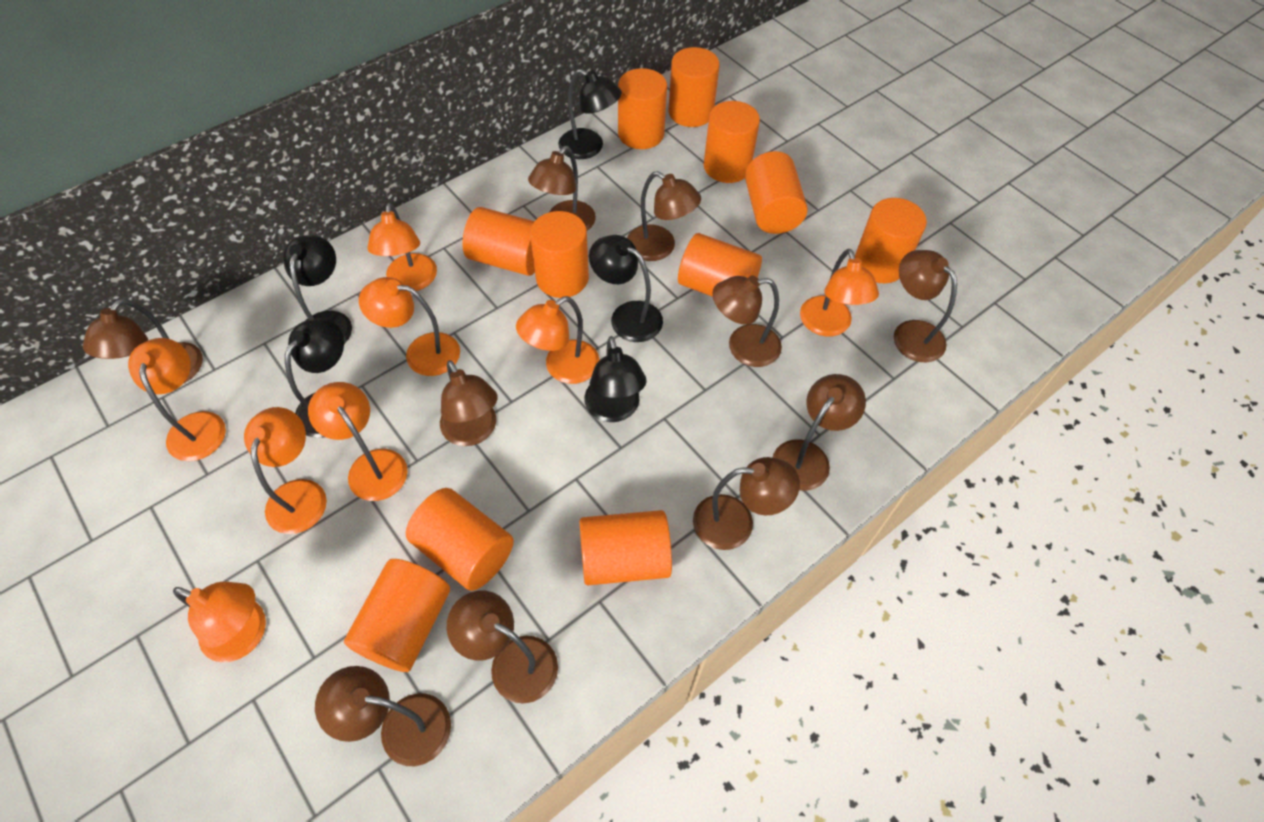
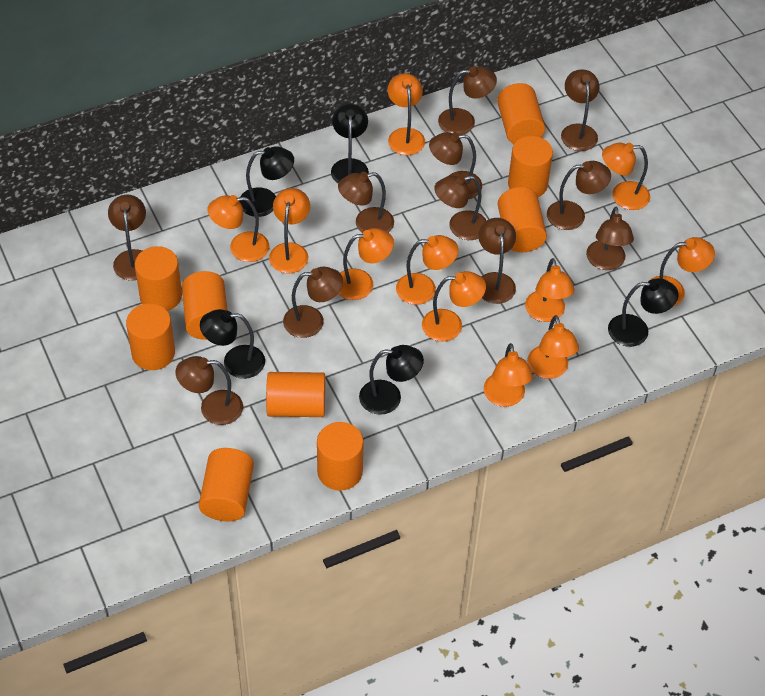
brown lamp: [83,299,203,383] [315,666,451,766] [440,360,498,446] [447,590,558,704] [528,146,596,231] [627,171,701,261] [693,457,800,550] [712,276,782,367] [773,374,866,491] [894,250,957,362] = 10 -> [108,195,146,281] [175,356,243,425] [283,267,343,338] [338,172,394,233] [429,132,482,199] [434,175,487,240] [438,66,497,135] [478,218,516,304] [547,161,611,230] [561,70,599,151] [586,207,634,270] = 11
orange cylinder: [344,559,450,672] [406,488,514,591] [462,207,535,276] [530,211,589,298] [579,510,672,585] [618,68,667,149] [668,47,720,127] [678,233,762,297] [704,101,760,183] [745,151,808,234] [855,198,927,283] = 11 -> [126,303,175,370] [135,246,182,311] [182,271,228,340] [199,448,254,521] [266,372,325,417] [317,422,364,491] [497,83,545,144] [498,187,547,252] [508,136,553,197] = 9
orange lamp: [128,338,226,461] [173,582,266,662] [244,407,327,534] [308,382,408,501] [359,277,460,376] [367,202,437,291] [516,296,599,384] [800,249,879,337] = 8 -> [208,195,269,262] [269,188,310,273] [338,228,394,300] [388,73,425,155] [396,235,458,305] [422,271,486,342] [484,343,533,407] [525,258,575,322] [527,315,579,379] [602,143,650,210] [649,237,715,306] = 11

